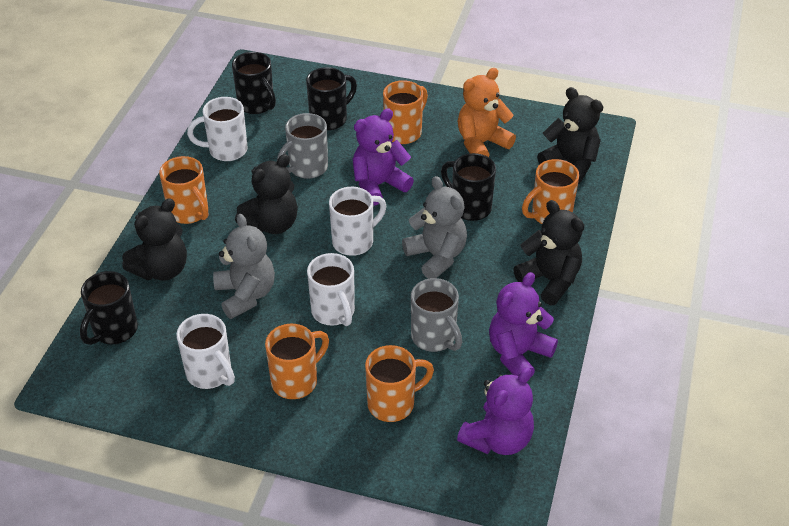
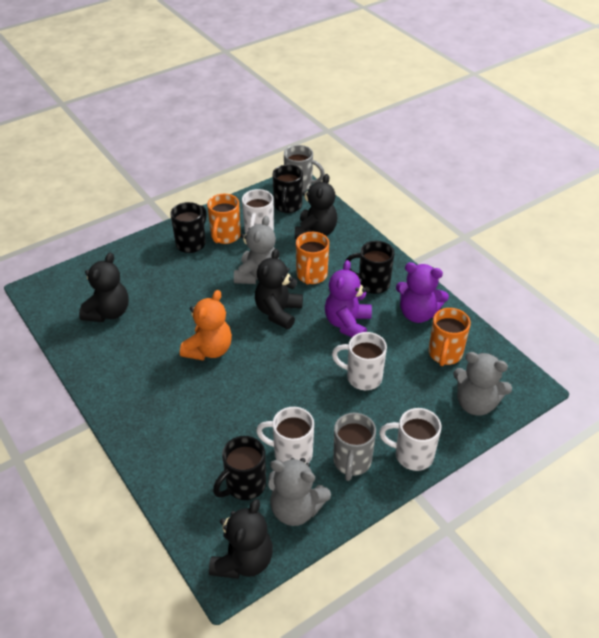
grey teddy bear: [213,214,275,319] [402,176,467,279] = 2 -> [234,216,279,284] [268,458,331,526] [453,352,512,416] = 3
orange mug: [159,156,208,224] [265,324,329,399] [365,345,434,422] [383,80,428,144] [522,159,579,224] = 5 -> [207,194,241,244] [296,232,329,285] [429,308,471,366] = 3
purple teddy bear: [352,109,414,206] [457,367,534,455] [489,272,558,377] = 3 -> [325,260,372,337] [396,262,449,323] = 2

